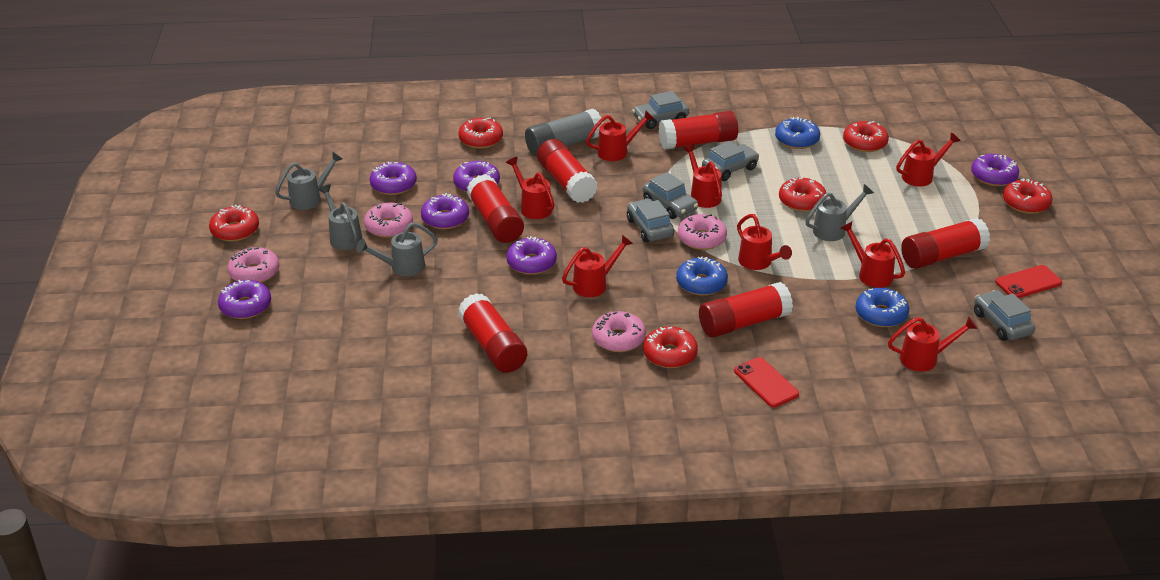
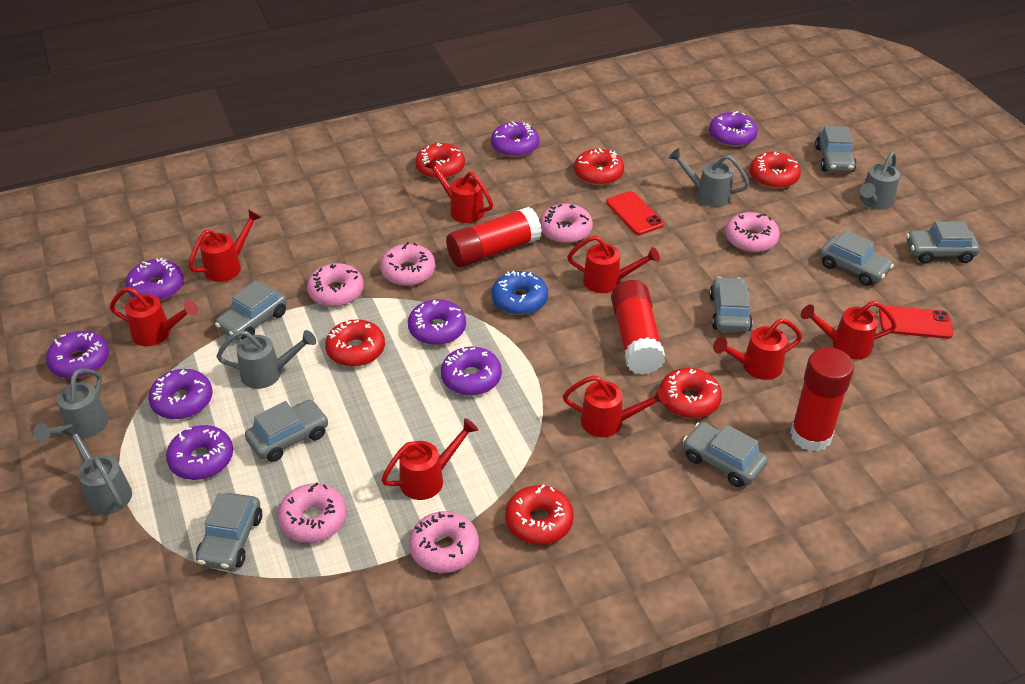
blue donut: [676,256,728,296] [775,117,820,149] [855,288,909,327] = 3 -> [492,271,548,315] = 1
grey car: [627,199,674,242] [632,91,689,129] [643,172,698,219] [702,141,759,181] [974,290,1035,341] = 5 -> [196,493,262,570] [215,280,287,340] [245,400,329,462] [683,422,768,487] [709,277,753,332] [815,126,857,172] [820,230,894,286] [906,221,980,263] = 8
grey glue stick: [525,109,603,156] = 1 -> none = 0
grey watering can: [275,151,343,210] [318,184,363,250] [356,222,438,276] [805,184,874,241] = 4 -> [34,368,108,442] [62,423,132,515] [216,330,316,389] [668,148,750,207] [860,152,900,210] = 5
pink donut: [227,247,279,283] [364,203,413,238] [592,311,646,352] [678,214,727,250] = 4 -> [278,482,347,543] [307,263,364,307] [380,242,436,286] [409,511,479,573] [540,204,593,243] [725,212,780,253] = 6
purple donut: [218,280,271,319] [370,162,417,195] [421,193,469,229] [453,161,500,192] [506,236,557,275] [971,154,1019,186] = 6 -> [46,331,109,379] [126,258,184,301] [148,369,213,419] [166,425,233,480] [408,299,466,345] [441,347,502,396] [491,121,539,157] [709,111,758,147] = 8
red glue stick: [458,293,527,373] [467,174,524,243] [537,139,598,203] [659,111,738,150] [699,282,793,338] [901,218,990,269] = 6 -> [446,207,542,268] [611,280,665,375] [790,347,854,452] = 3

